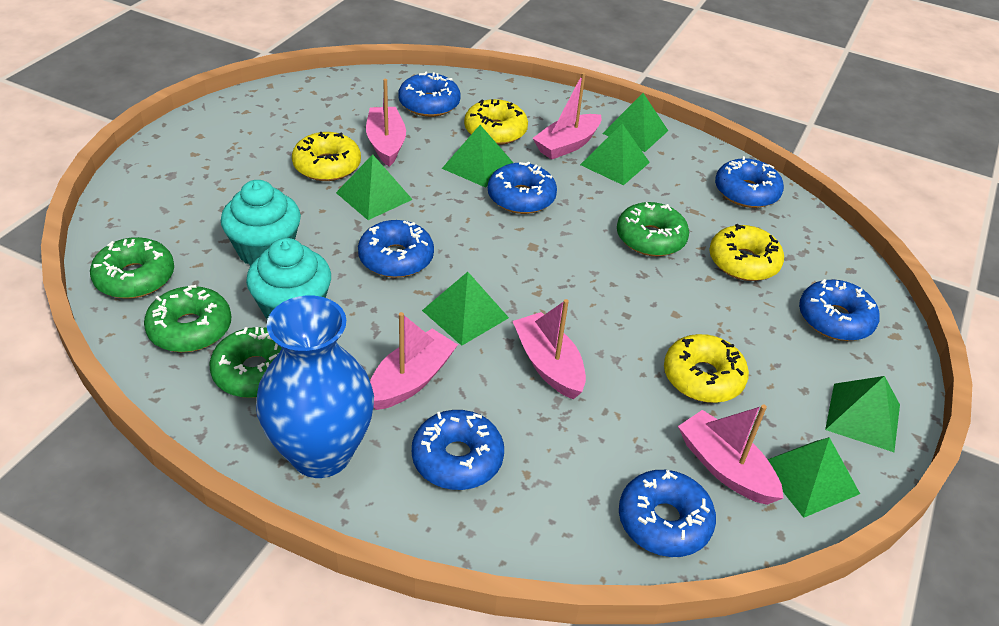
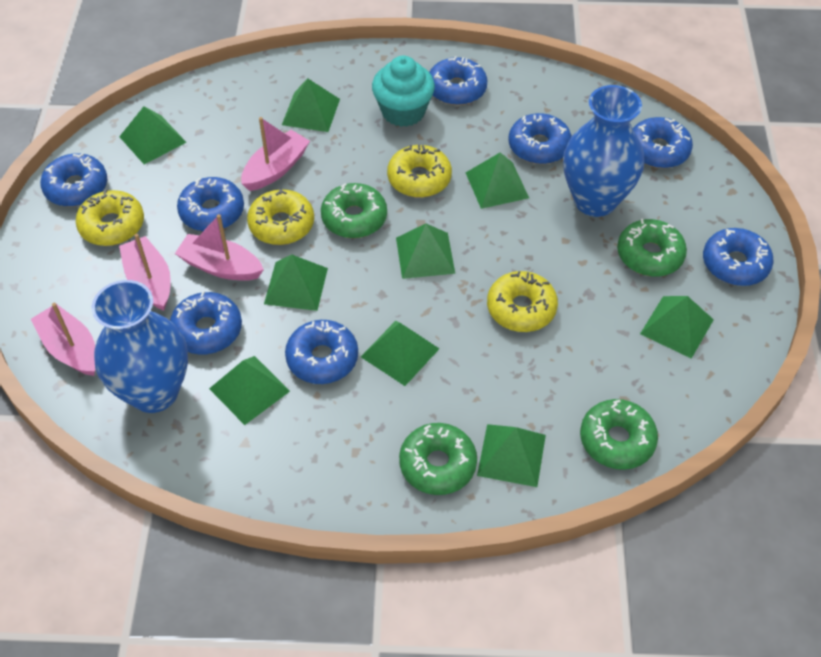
blue donut: [358,220,434,278] [398,72,460,117] [412,410,504,490] [488,162,557,214] [619,470,716,557] [715,156,784,208] [799,279,880,341] = 7 -> [40,153,107,207] [170,291,242,355] [177,177,244,231] [285,320,358,384] [429,56,487,105] [509,113,572,164] [633,117,693,168] [703,228,774,286] = 8
blue vase: [256,295,374,478] = 1 -> [92,280,188,413] [563,85,644,217] = 2
green pyramid: [336,154,413,220] [422,272,509,346] [442,125,513,188] [580,124,650,185] [602,93,668,152] [767,437,860,518] [825,376,900,452] = 7 -> [119,106,187,164] [209,356,290,425] [264,255,328,311] [282,78,340,132] [361,321,439,386] [396,224,455,279] [466,152,529,209] [477,424,546,487] [640,296,714,359] = 9
pink boat: [366,79,406,167] [370,312,458,410] [513,299,586,400] [533,73,601,160] [678,404,784,505] = 5 -> [31,303,95,376] [119,234,171,311] [175,214,264,281] [241,117,310,191] = 4
turquoise cupcake: [221,180,301,266] [246,238,331,319] = 2 -> [372,56,435,127] = 1

